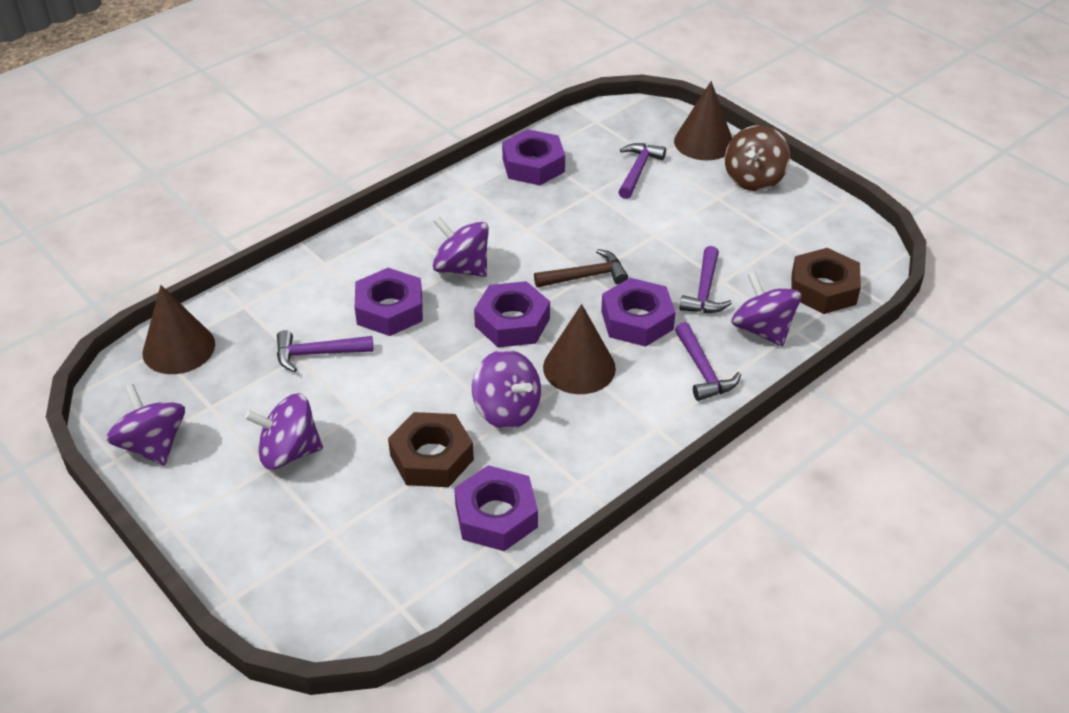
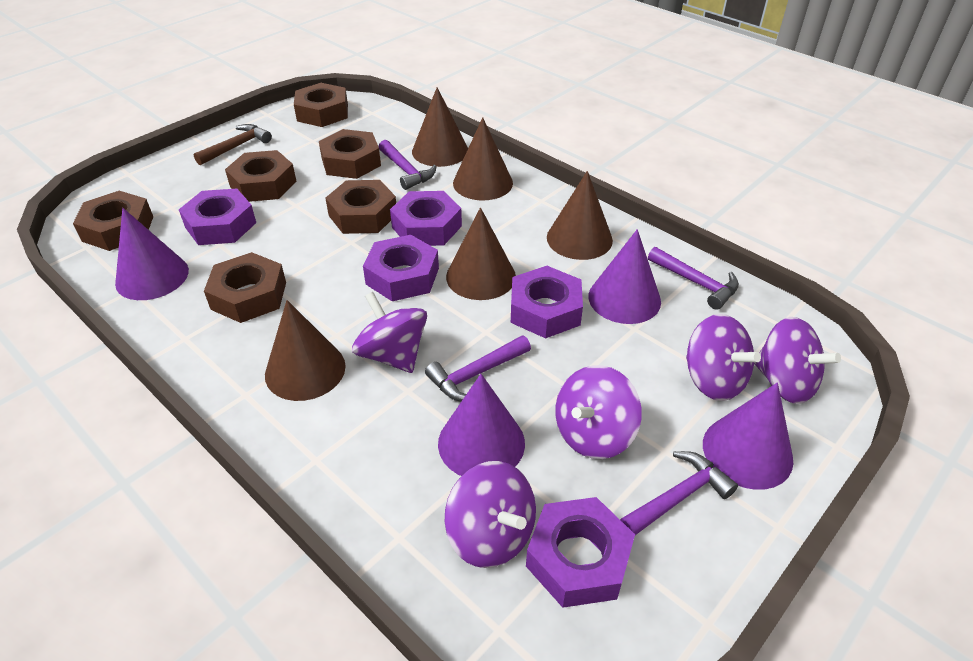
brown cone: [142,285,215,374] [543,304,616,394] [674,81,732,160] = 3 -> [265,300,346,401] [412,88,468,167] [446,207,516,300] [453,117,513,200] [547,171,613,260] = 5
brown nut: [388,412,474,487] [791,248,861,314] = 2 -> [73,191,153,251] [204,252,286,323] [225,150,297,202] [294,83,348,127] [319,129,381,179] [325,180,396,234] = 6
brown spinning top: [725,125,790,191] = 1 -> none = 0
purple cone: none = 0 -> [115,208,189,300] [438,374,525,476] [589,229,661,324] [703,383,794,490] = 4

